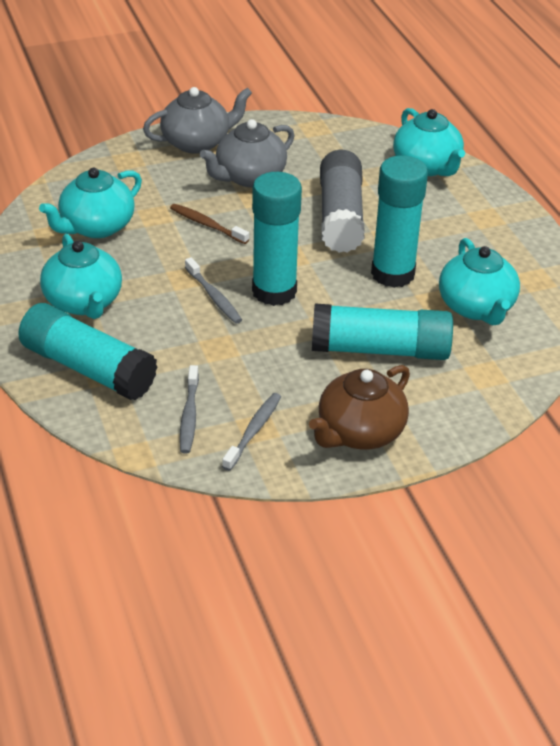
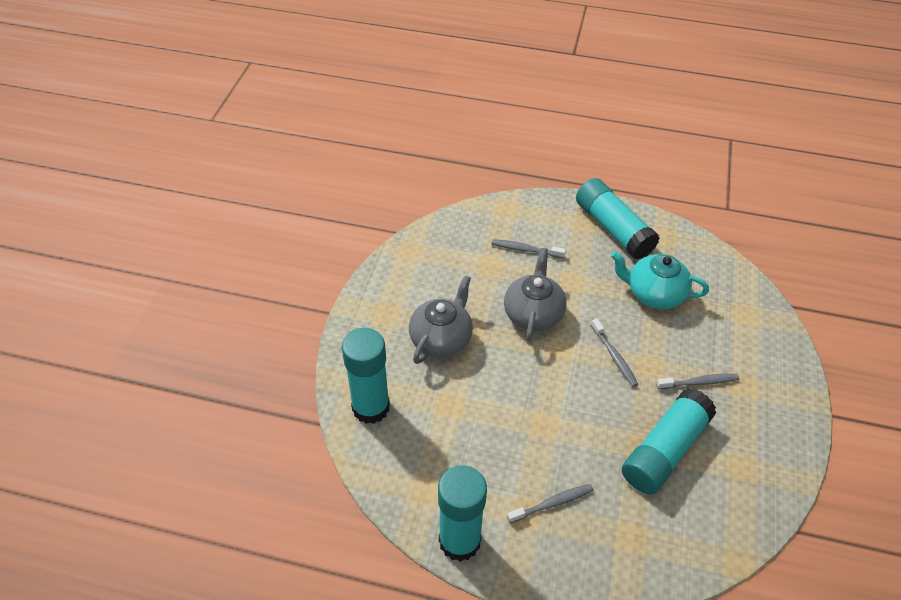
brown teapot: [309,365,410,449] = 1 -> none = 0
brown toothbrush: [170,204,249,244] = 1 -> none = 0
grey glue stick: [320,150,365,253] = 1 -> none = 0
grey toothbrush: [180,365,199,454] [185,257,242,324] [222,393,281,471] = 3 -> [491,239,566,258] [507,484,594,523] [591,319,638,387] [656,374,739,389] = 4
turquoise teapot: [39,168,142,238] [40,234,122,319] [393,108,465,176] [439,238,520,325] = 4 -> [611,251,709,309] = 1

